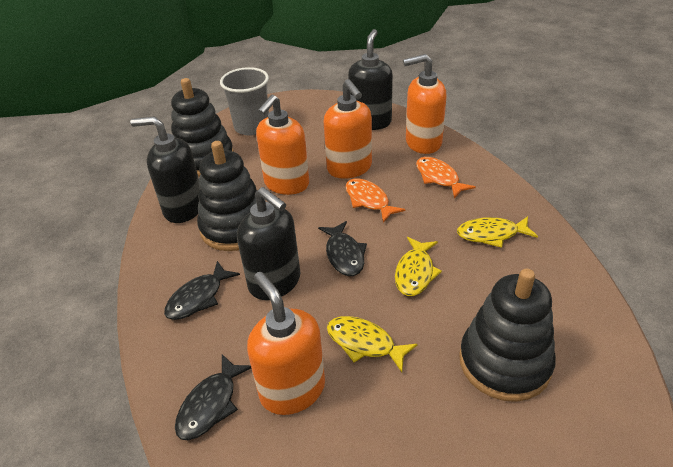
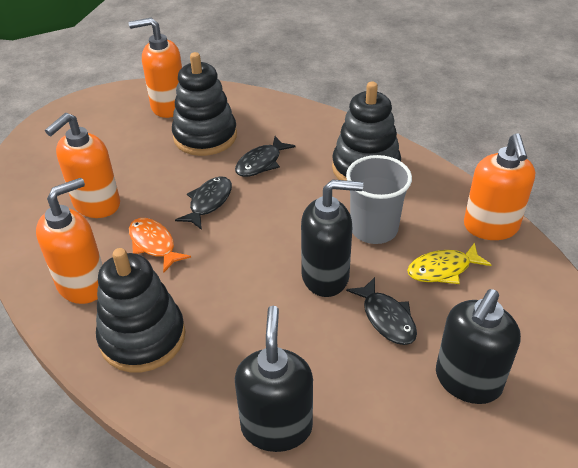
orange fish: [345,178,406,223] [416,157,476,199] = 2 -> [129,218,191,273] = 1
yellow fish: [327,316,418,372] [395,237,442,296] [457,216,538,248] = 3 -> [407,242,492,284] = 1

